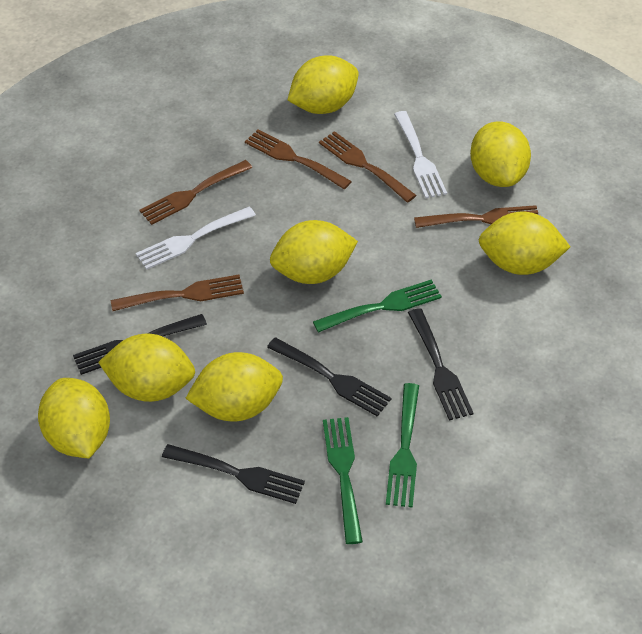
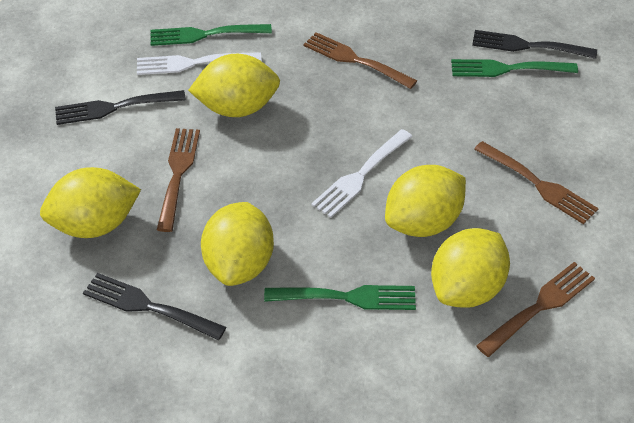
black fork: [73,314,207,375] [162,444,305,504] [267,337,392,417] [408,308,474,421] = 4 -> [55,90,186,125] [83,273,226,340] [472,30,597,59] = 3
brown fork: [111,275,244,311] [139,160,252,225] [245,129,352,189] [319,131,417,203] [414,205,538,228] = 5 -> [157,128,200,232] [303,32,417,89] [474,141,599,224] [476,262,595,357] = 4
yellow lemon: [38,378,110,458] [98,334,195,402] [185,352,283,421] [270,220,358,284] [288,55,359,114] [470,121,531,187] [479,212,570,275] = 7 -> [40,167,141,238] [188,54,280,117] [201,202,274,286] [385,165,466,237] [431,228,510,308] = 5

